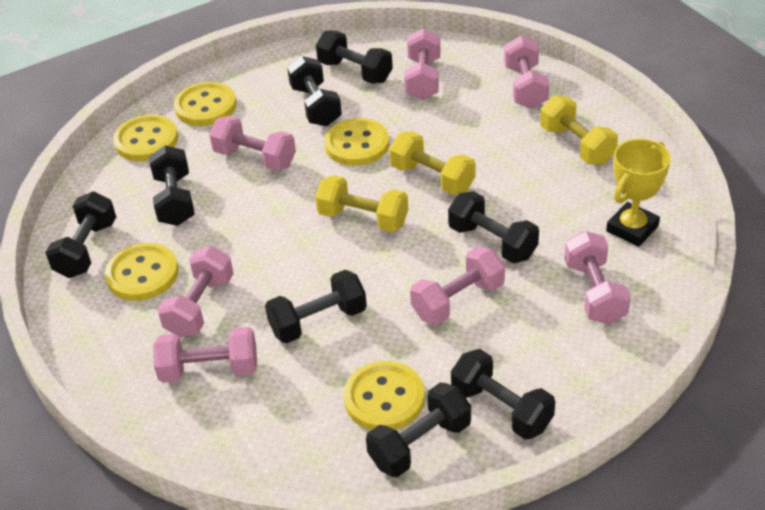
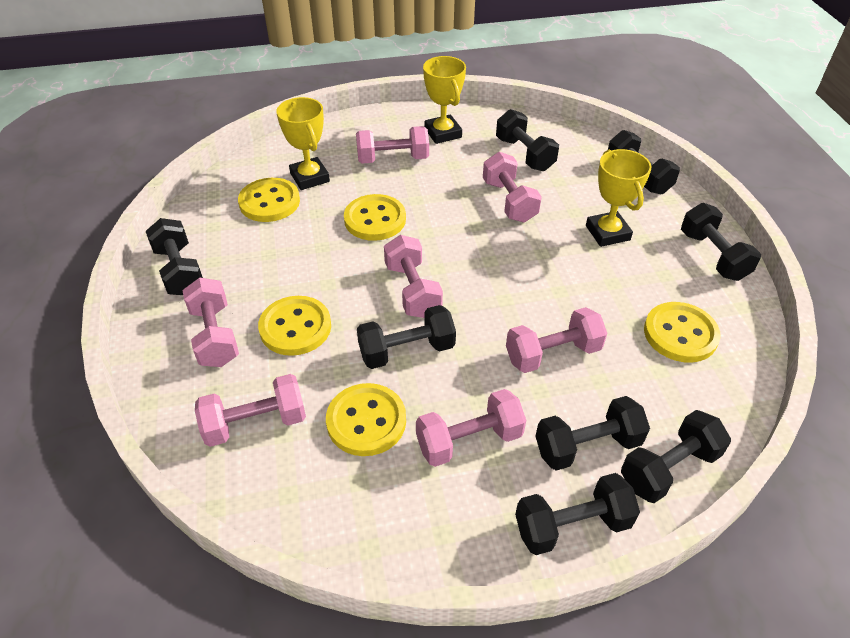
yellow dumbbell: [315,175,408,232] [389,132,475,195] [540,95,618,165] = 3 -> none = 0
yellow trophy: [606,139,671,247] = 1 -> [276,97,330,190] [423,56,466,144] [586,149,652,247] = 3

